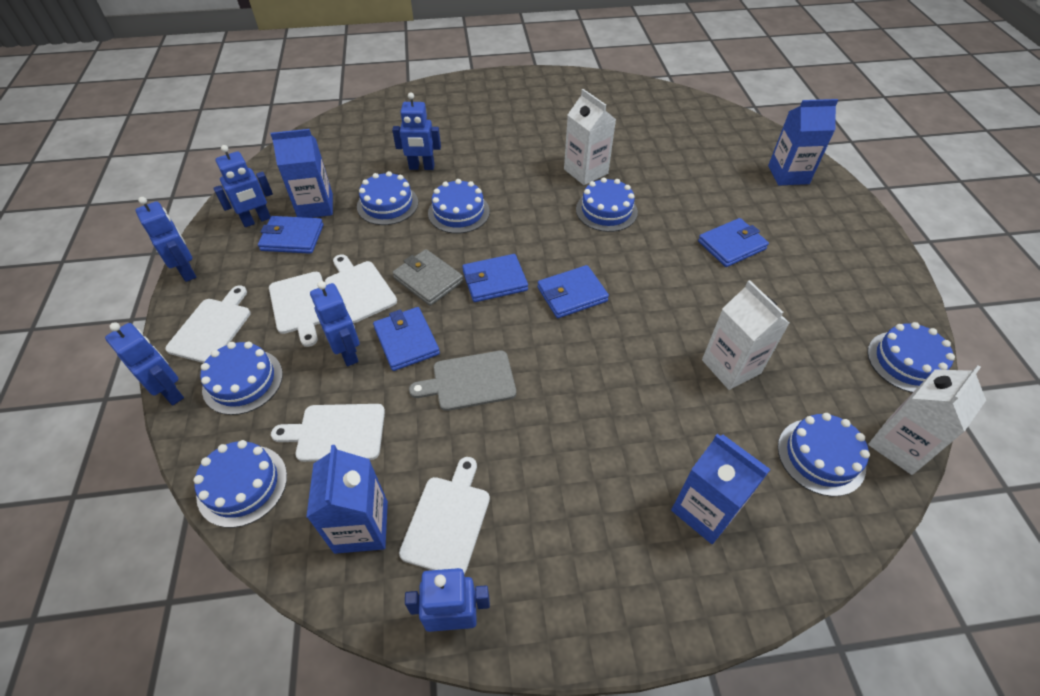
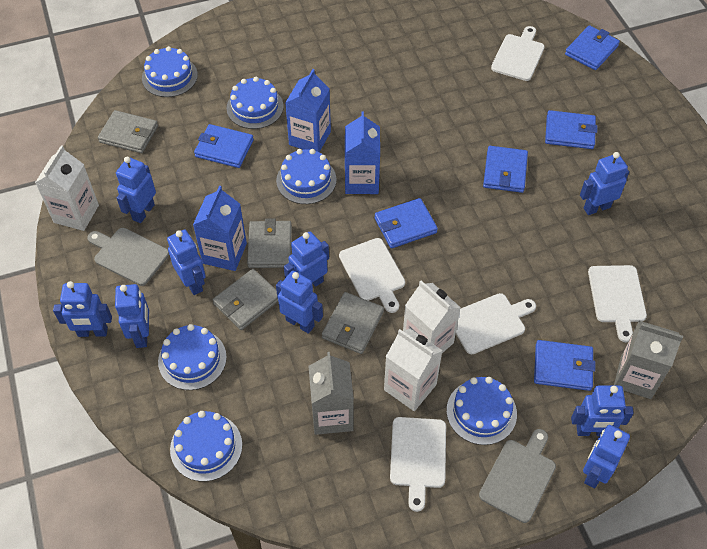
blue cake: [193,440,287,528] [201,341,283,415] [357,171,418,225] [428,179,490,234] [576,177,638,232] [778,413,870,496] [867,322,955,393] = 7 -> [142,46,198,97] [158,324,227,390] [170,411,242,482] [226,77,284,129] [276,149,337,204] [446,377,517,445] = 6
blue carton: [270,129,333,218] [306,445,388,554] [671,434,771,544] [768,99,838,185] = 4 -> [193,186,247,271] [285,69,331,152] [345,111,380,194] = 3
blue robot: [105,322,184,406] [136,197,196,282] [213,145,273,227] [310,281,360,366] [392,93,441,170] [405,568,490,632] = 6 -> [53,281,112,337] [115,284,149,348] [116,157,156,223] [167,229,206,295] [276,271,323,334] [284,232,329,287] [571,385,634,436] [580,152,629,215] [583,425,630,488] = 9
blue wallet: [258,216,324,254] [373,307,440,371] [462,254,528,302] [537,265,609,318] [698,218,769,267] = 5 -> [194,124,254,168] [375,198,438,248] [483,146,528,193] [534,340,595,391] [545,110,597,149] [565,25,620,70] = 6
grey carton: none = 0 -> [308,352,354,435] [614,321,683,399] = 2
grey cutting board: [409,351,516,411] = 1 -> [87,228,169,286] [479,429,556,523] = 2
grey wallet: [392,249,463,306] = 1 -> [98,110,158,153] [213,269,278,330] [247,218,292,268] [322,292,384,354] = 4

